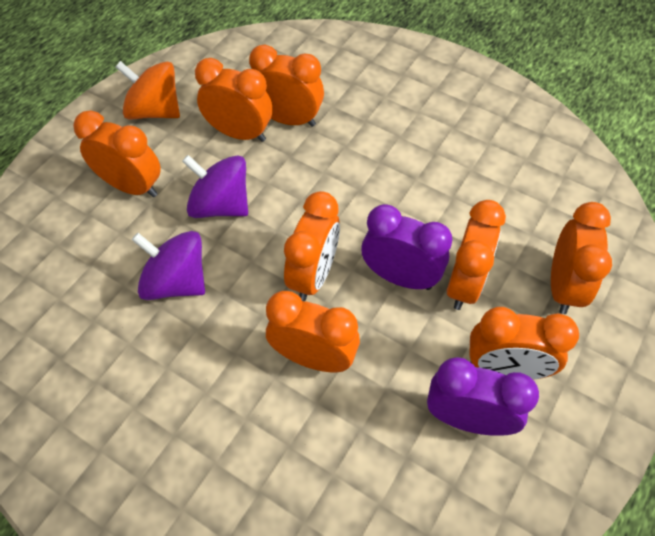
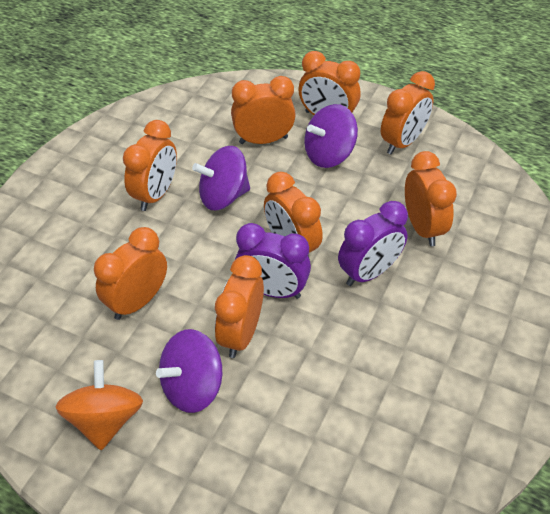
purple spinning top: [132,231,205,300] [182,155,248,218] = 2 -> [156,329,222,413] [192,146,250,210] [304,104,358,168] = 3

